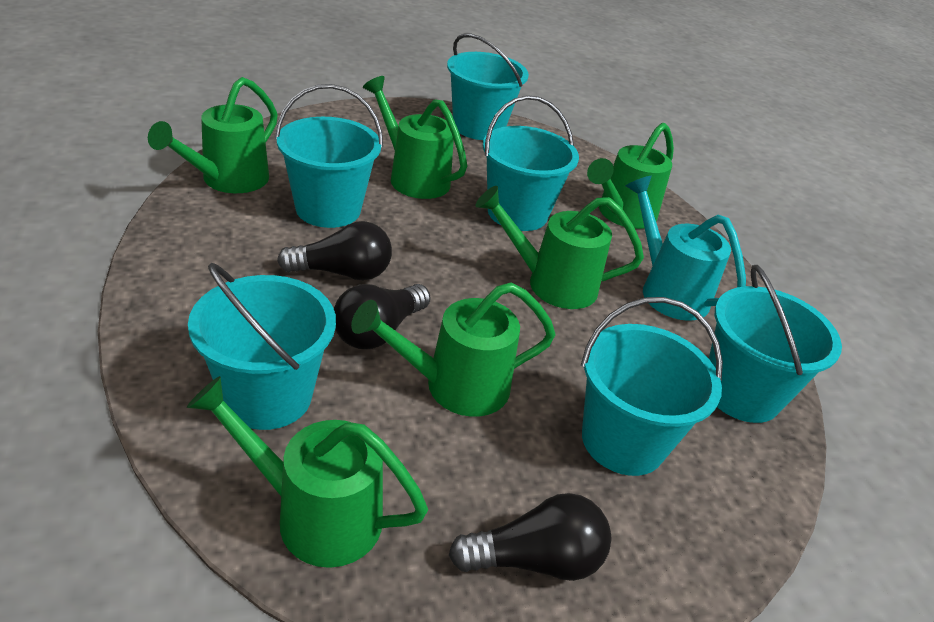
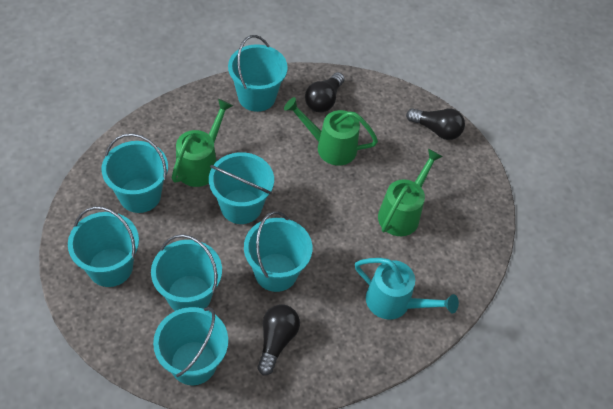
green watering can: [148,77,278,193] [187,376,428,568] [351,282,556,417] [363,76,467,199] [475,186,644,309] [587,123,674,229] = 6 -> [172,99,233,187] [284,97,378,166] [378,149,443,236] = 3
turquoise bucket: [188,263,336,430] [275,84,383,228] [447,34,529,140] [483,95,579,231] [581,297,723,476] [709,265,842,423] = 6 -> [68,206,139,287] [102,133,168,213] [151,234,222,311] [153,307,228,385] [209,152,274,224] [228,35,288,112] [244,211,312,292] = 7

